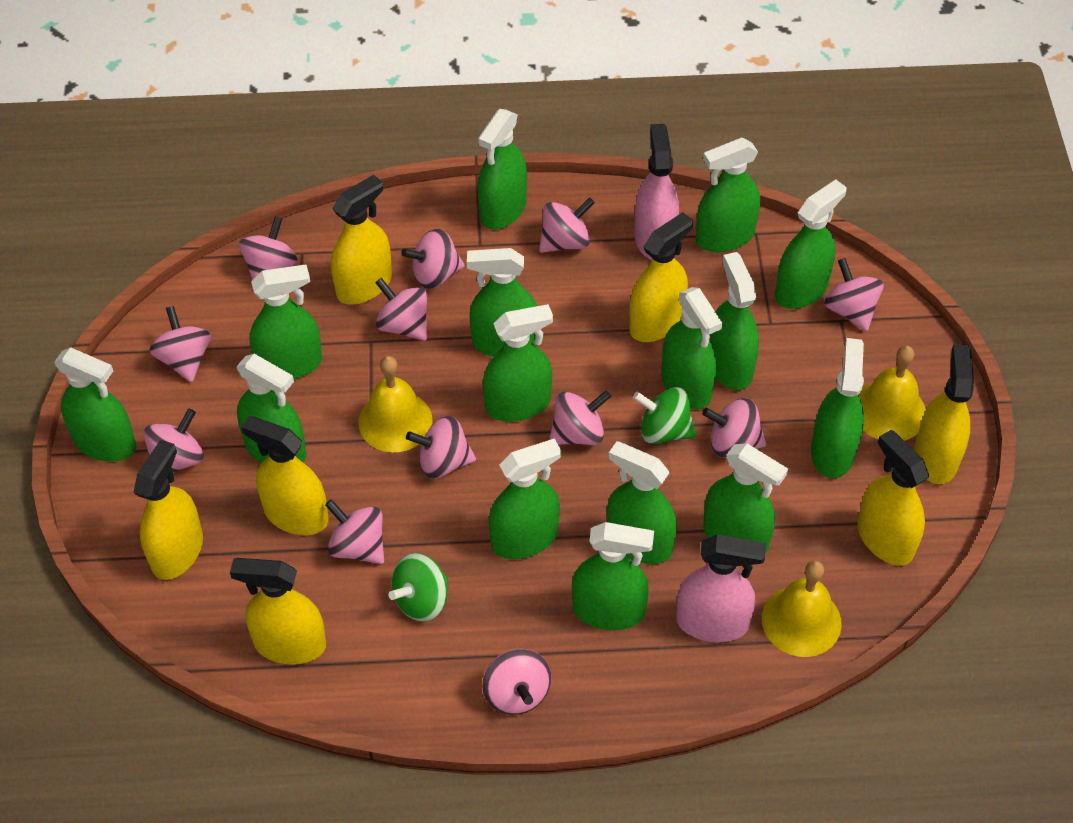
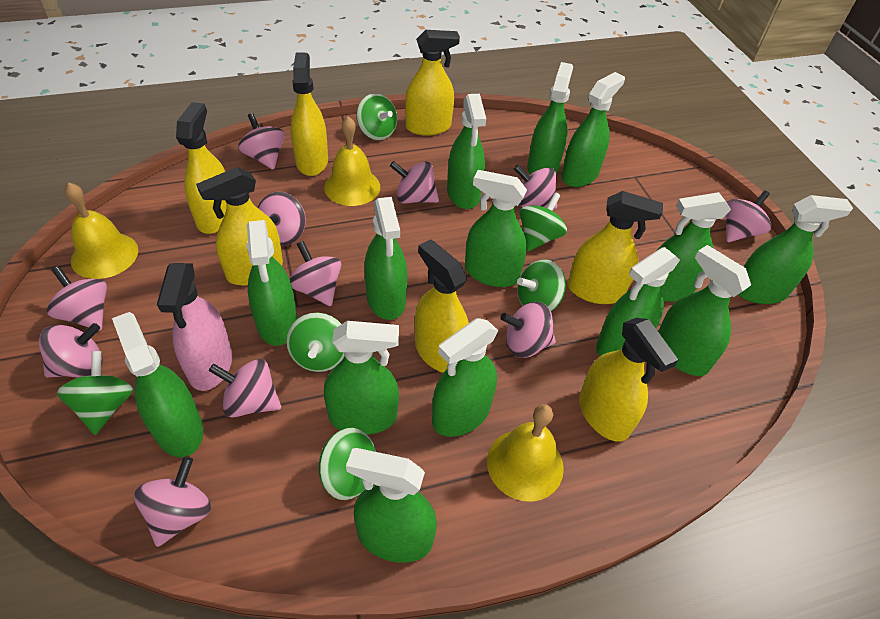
green spinning top: [389,553,448,622] [633,387,696,444] = 2 -> [57,351,133,435] [286,313,345,372] [319,428,376,500] [356,93,397,140] [517,259,566,311] [520,192,567,251] = 6
green spray bottle: [54,347,136,462] [237,354,306,463] [249,264,322,379] [467,248,537,357] [478,109,527,229] [483,304,553,422] [489,438,561,559] [572,522,654,630] [607,441,677,564] [661,287,722,410] [696,138,760,252] [703,443,788,553] [709,252,759,391] [775,180,846,309] [811,338,864,478] = 15 -> [112,312,203,457] [246,220,297,346] [324,321,399,435] [346,448,437,563] [364,197,407,320] [432,318,498,437] [447,94,486,209] [465,170,527,287] [527,62,573,174] [561,72,625,187] [596,247,680,356] [657,192,731,302] [658,245,751,376] [738,195,853,304] = 14
pink spinning top: [143,408,204,473] [149,306,211,382] [239,216,298,280] [325,499,384,564] [375,278,427,341] [401,229,465,289] [406,416,476,479] [482,649,551,715] [539,197,595,253] [549,390,611,445] [702,398,766,458] [824,258,884,331] = 12 -> [39,323,103,378] [47,266,107,331] [134,457,211,547] [209,359,281,418] [238,113,285,170] [258,192,306,245] [290,241,341,306] [390,161,439,204] [500,302,556,358] [514,165,557,209] [726,190,772,242] = 11
pink spray bottle: [634,124,679,260] [676,535,766,642] = 2 -> [157,263,232,391] = 1

